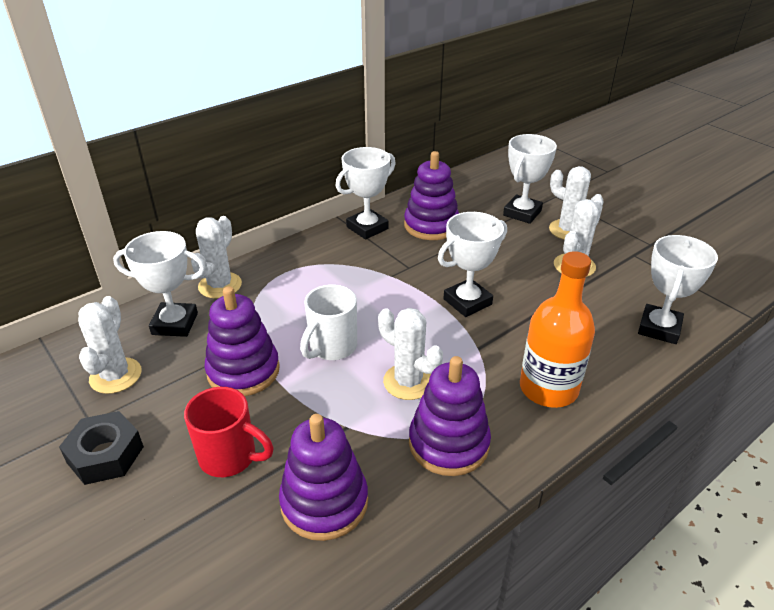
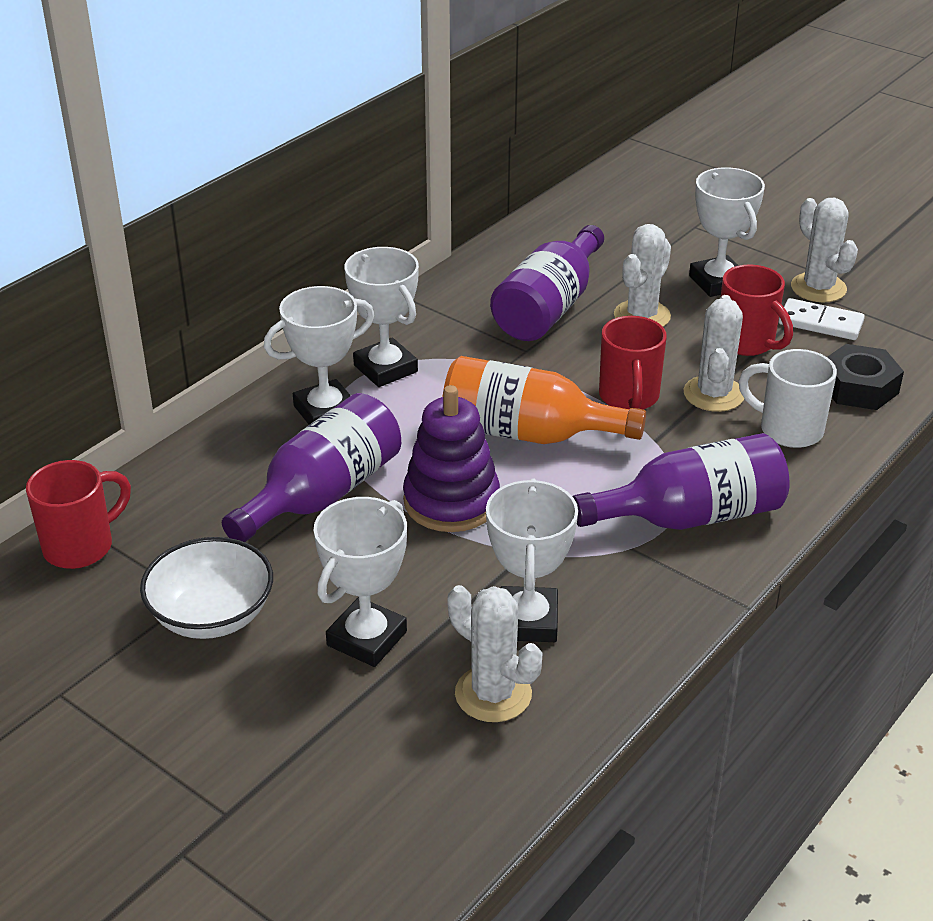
purple bottle: none = 0 -> [222,393,401,542] [490,225,604,341] [572,433,789,530] = 3
purple stacking toy: [204,286,280,396] [279,414,368,541] [404,151,459,240] [409,356,491,476] = 4 -> [403,385,500,532] = 1
red mug: [184,387,274,477] = 1 -> [26,460,131,569] [599,316,667,410] [721,264,793,356] = 3
white bowl: none = 0 -> [140,537,273,639] = 1
white cactus: [78,296,142,394] [191,216,242,298] [378,308,443,400] [549,166,604,240] [554,199,602,277] = 5 -> [448,585,543,722] [614,224,671,327] [684,295,744,412] [791,197,858,303] = 4
white domino: none = 0 -> [779,298,865,340] = 1

